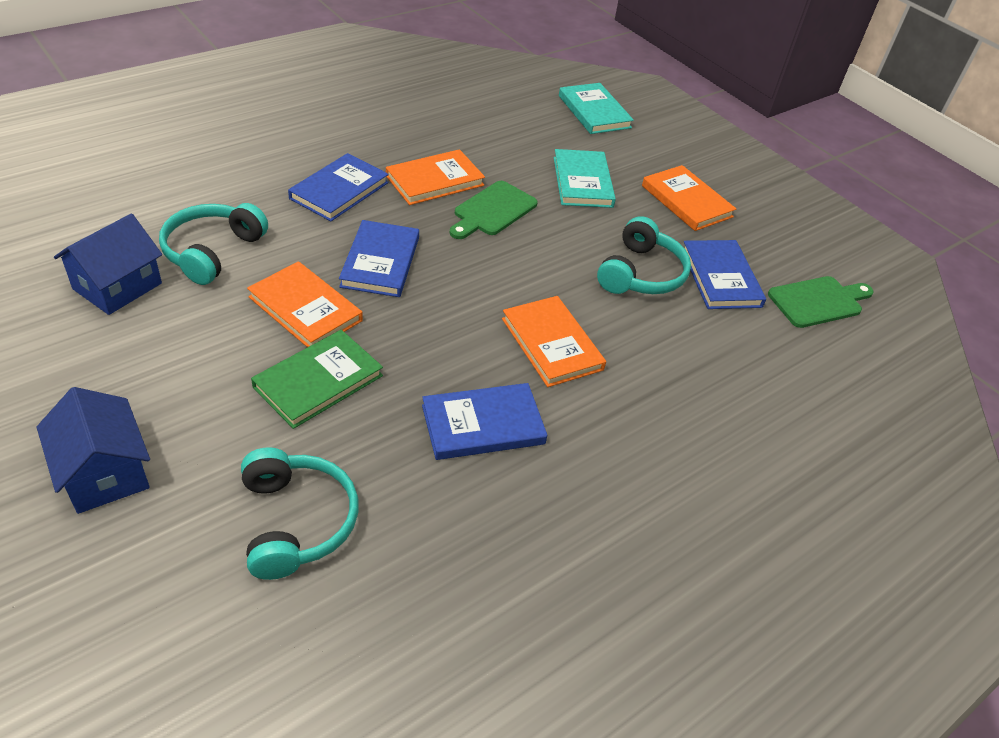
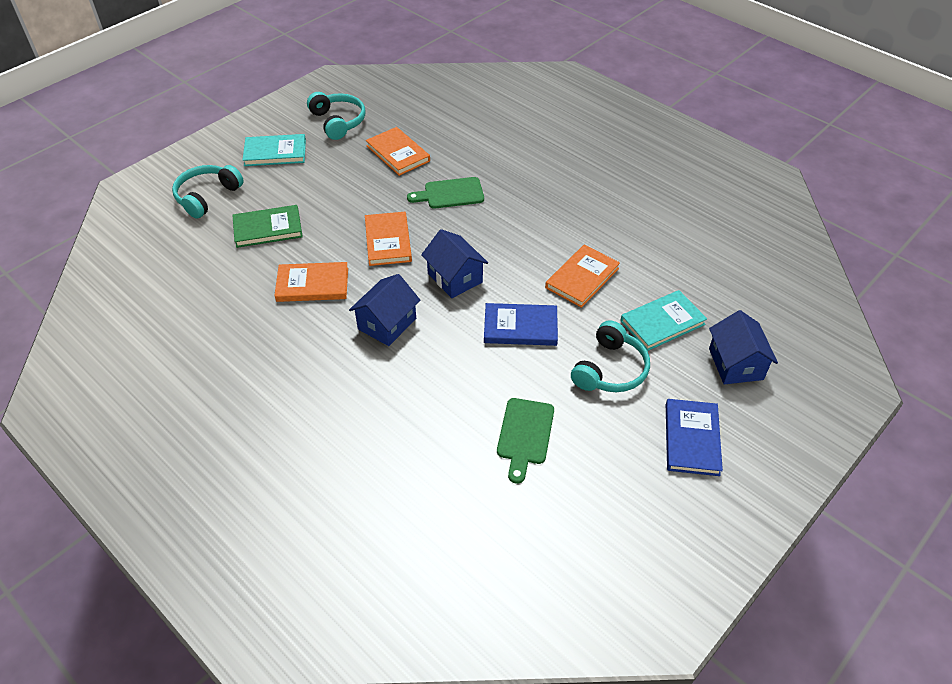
blue book: [288,153,389,222] [339,220,419,297] [422,383,547,460] [684,240,766,309] = 4 -> [484,303,558,346] [666,399,723,476] = 2
blue house: [37,387,150,514] [54,214,162,315] = 2 -> [349,274,420,346] [421,229,488,298] [709,310,778,384] = 3

